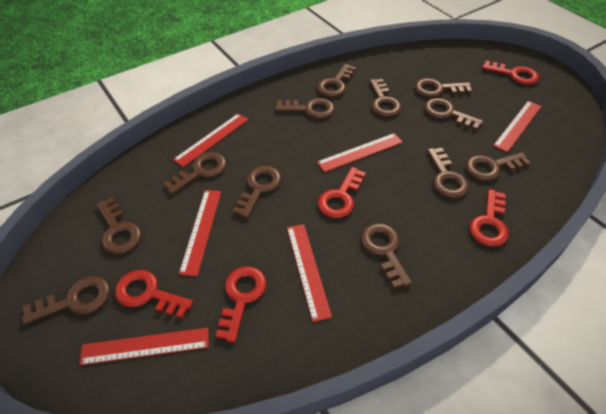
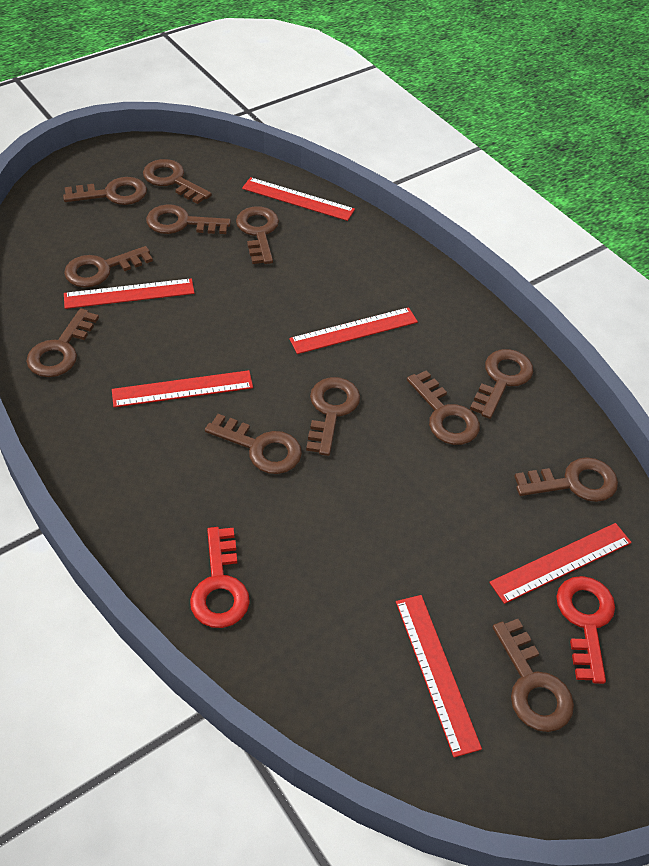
red key: [115,270,193,318] [216,266,267,343] [318,167,366,218] [470,189,509,247] [482,61,539,85] = 5 -> [190,527,250,628] [556,576,615,684] = 2

